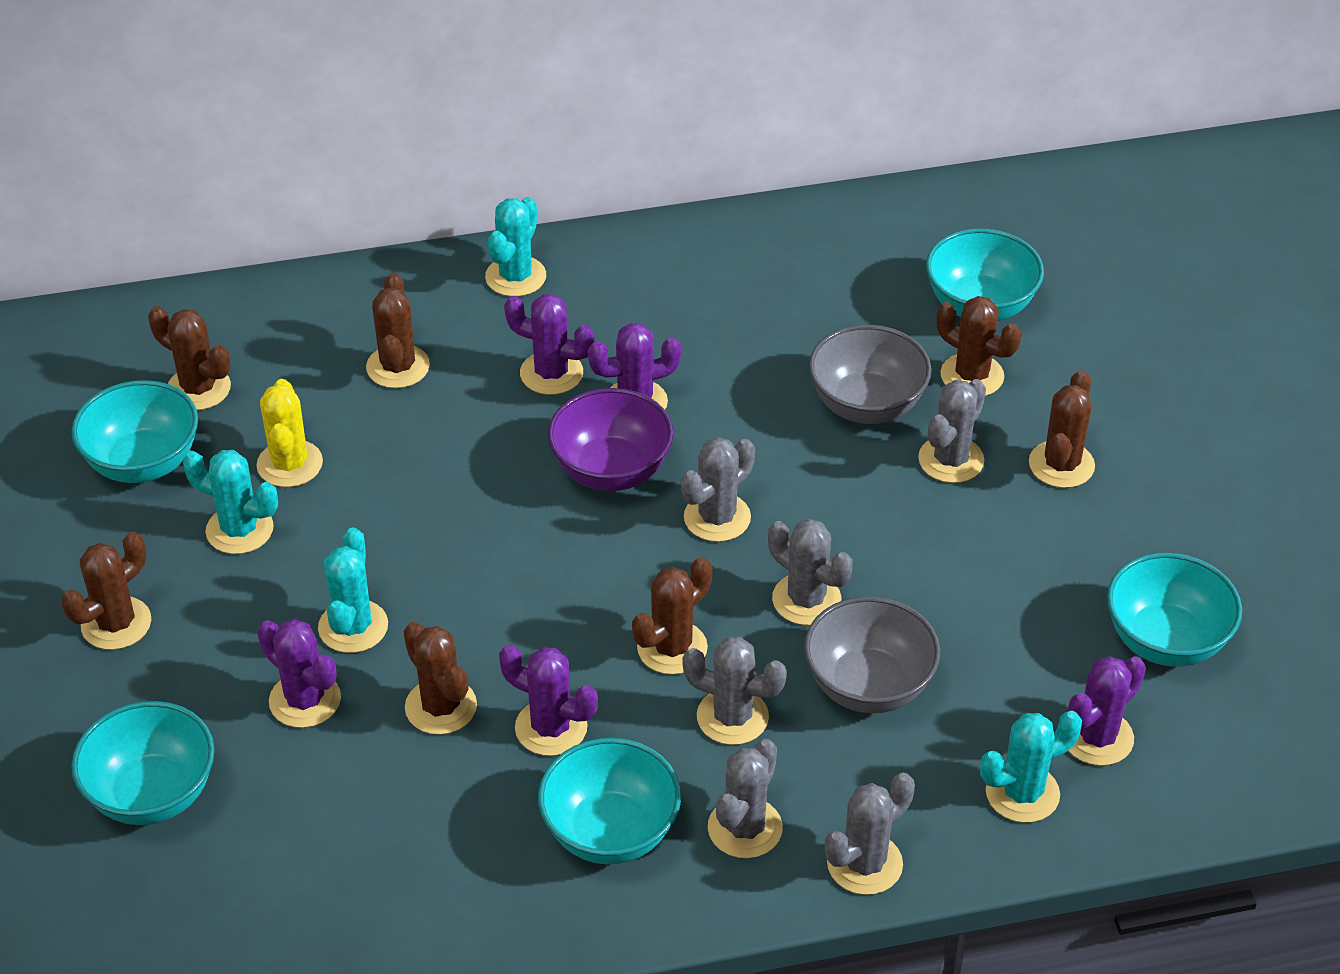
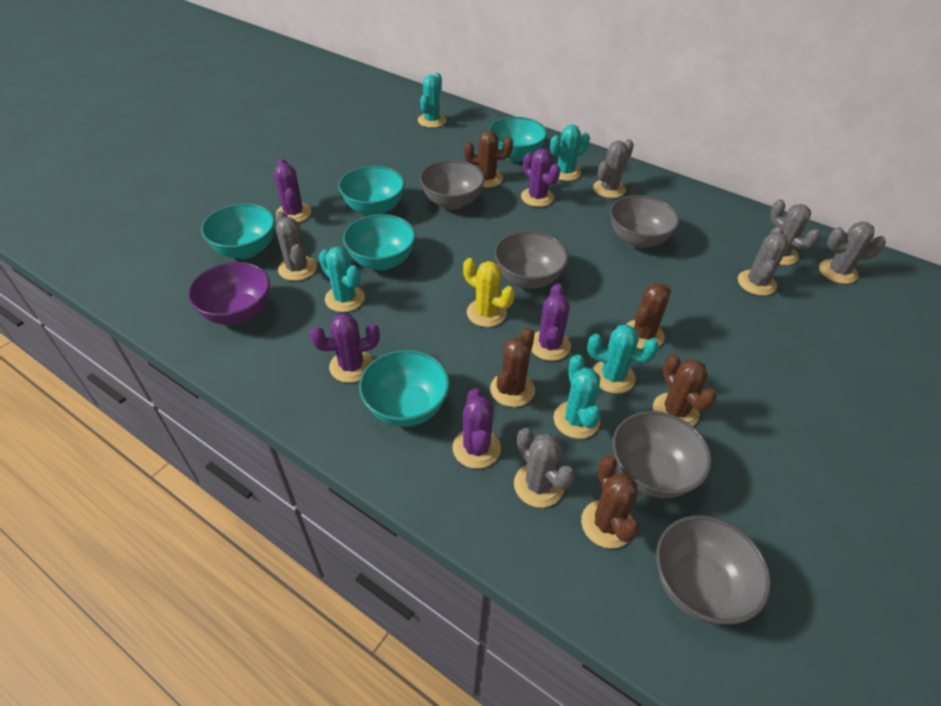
brown cactus: [61,532,151,650] [148,306,231,410] [366,273,430,388] [404,622,477,735] [632,557,712,675] [937,296,1021,396] [1029,370,1095,488] = 7 -> [464,130,513,188] [490,327,535,407] [581,455,639,549] [626,283,671,349] [653,354,717,426] = 5
grey bowl: [804,596,941,713] [809,325,932,424] = 2 -> [420,160,485,210] [494,231,568,289] [610,195,680,248] [612,411,712,498] [656,515,771,624] = 5
turquoise cactus: [183,450,278,554] [318,527,388,653] [485,197,546,297] [980,711,1082,823] = 4 -> [319,247,365,312] [418,73,446,128] [550,125,590,181] [553,354,601,439] [587,325,659,394] = 5

